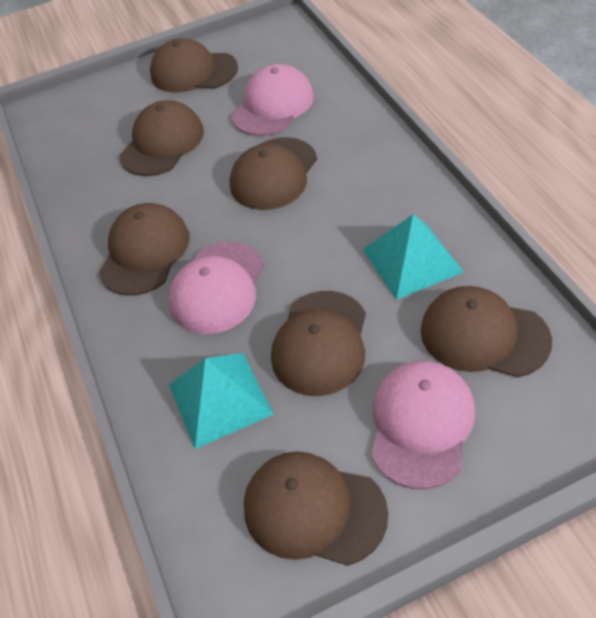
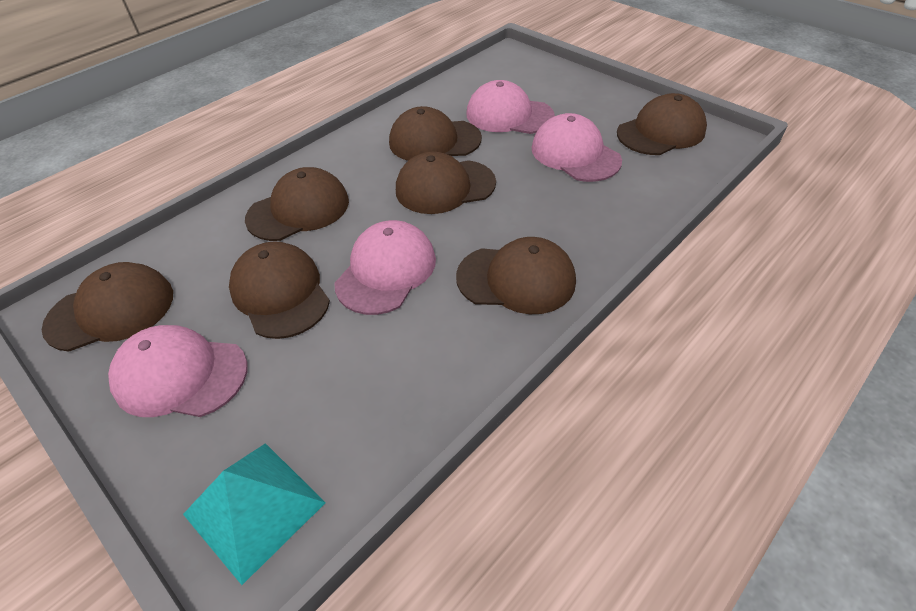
pink cap: [169,242,264,334] [232,64,314,136] [371,361,475,490] = 3 -> [108,325,247,417] [334,220,436,315] [466,80,555,134] [531,113,622,182] = 4
turquoise pyramid: [169,353,274,449] [363,214,464,300] = 2 -> [183,443,326,585] = 1

